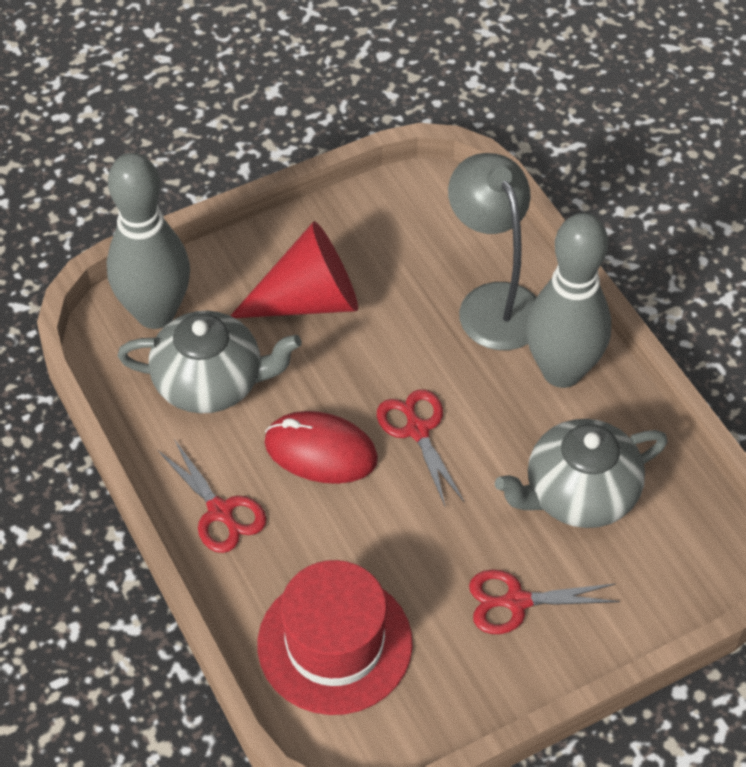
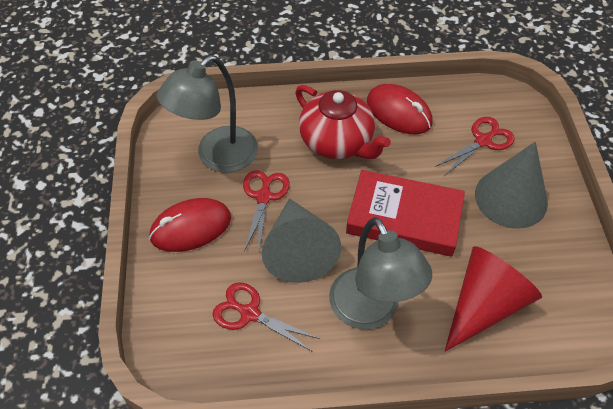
grey bowling pin: [107,153,190,329] [526,213,611,388] = 2 -> none = 0
grey cone: none = 0 -> [262,198,341,283] [475,141,548,229] = 2
grey lamp: [448,153,537,350] = 1 -> [157,55,258,173] [329,217,432,329] = 2
grey teapot: [118,311,302,414] [495,419,668,528] = 2 -> none = 0
red book: none = 0 -> [346,170,465,257] = 1
red hat: [258,560,413,715] = 1 -> none = 0
red mouse: [264,411,378,484] = 1 -> [149,198,231,252] [367,84,433,134] = 2
red teapot: none = 0 -> [295,85,391,159] = 1

